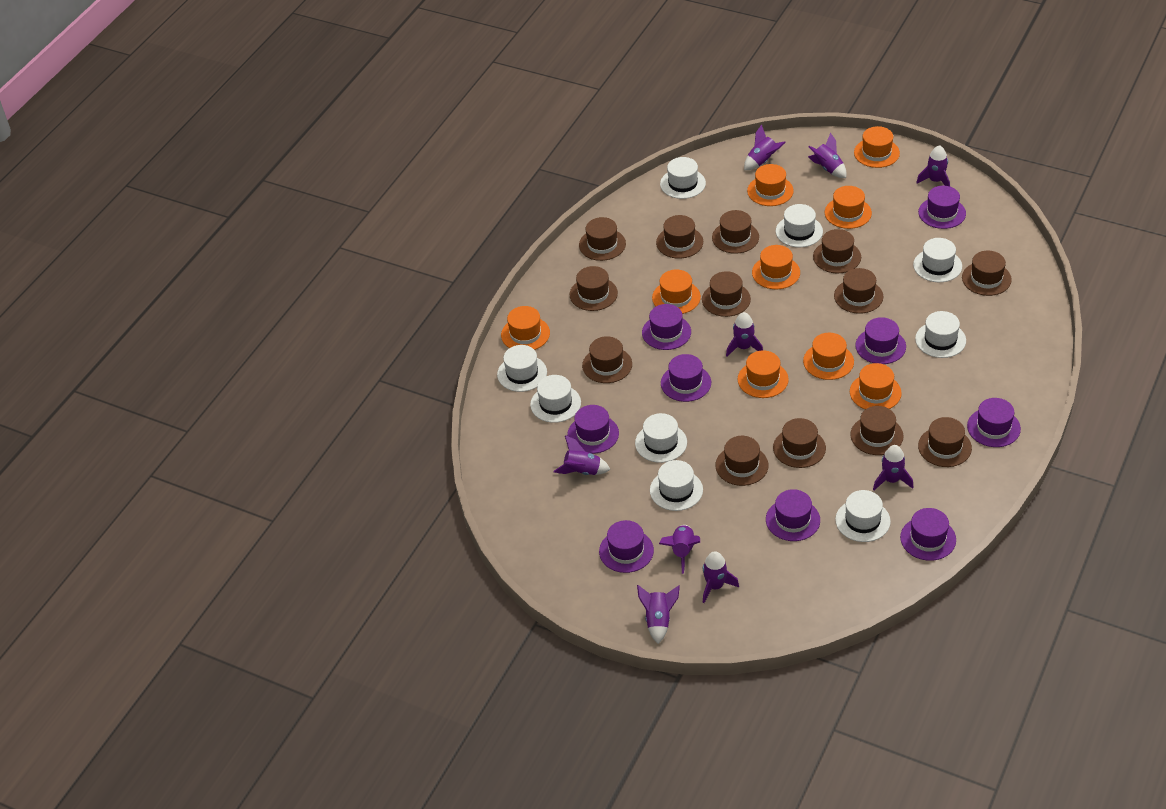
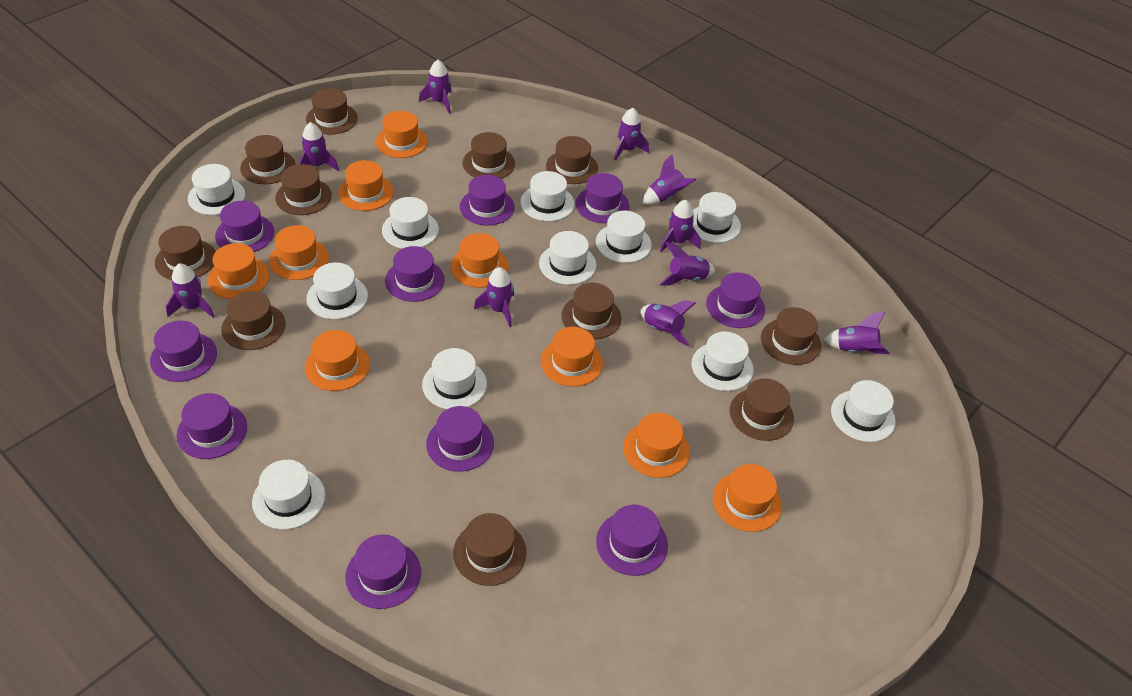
brown hat: [570,266,618,311] [579,217,626,261] [582,336,632,383] [656,215,703,259] [702,271,751,317] [712,210,759,254] [715,436,768,486] [773,418,826,468] [813,229,861,273] [834,268,883,314] [850,406,904,455] [918,417,972,467] [962,251,1012,296] = 13 -> [155,226,216,280] [221,291,286,350] [240,135,296,184] [275,164,332,215] [306,88,358,135] [453,513,527,586] [463,132,515,179] [546,136,598,184] [561,283,621,340] [730,378,794,441] [761,307,821,365] = 11
purple hat: [567,405,619,454] [599,520,654,573] [642,304,691,350] [661,354,711,402] [766,489,820,541] [855,317,906,364] [900,508,956,561] [918,186,966,229] [967,398,1021,447] = 9 -> [150,321,217,382] [177,393,247,459] [215,201,274,252] [345,534,421,609] [385,246,445,302] [426,406,494,472] [460,175,515,226] [575,173,629,223] [596,505,668,576] [706,272,765,328] = 10
purple rocket: [553,435,611,475] [637,585,680,644] [659,525,700,574] [703,551,739,603] [726,312,763,357] [744,124,786,170] [808,133,846,178] [873,445,914,490] [916,145,950,186] = 9 -> [166,263,215,318] [298,122,339,171] [419,60,452,114] [474,267,514,327] [614,108,649,161] [640,300,696,347] [642,154,697,205] [659,242,715,286] [660,200,701,252] [823,311,890,354] = 10
white hat: [497,345,547,392] [530,375,581,423] [635,413,687,463] [650,460,703,511] [660,157,706,199] [776,204,823,247] [835,490,891,542] [913,238,962,282] [915,311,966,358] = 9 -> [188,164,245,215] [252,460,325,529] [306,262,368,319] [382,197,439,249] [422,348,487,409] [520,171,575,221] [539,231,596,285] [596,211,652,263] [692,332,754,391] [693,192,741,243] [831,380,896,442] = 11

